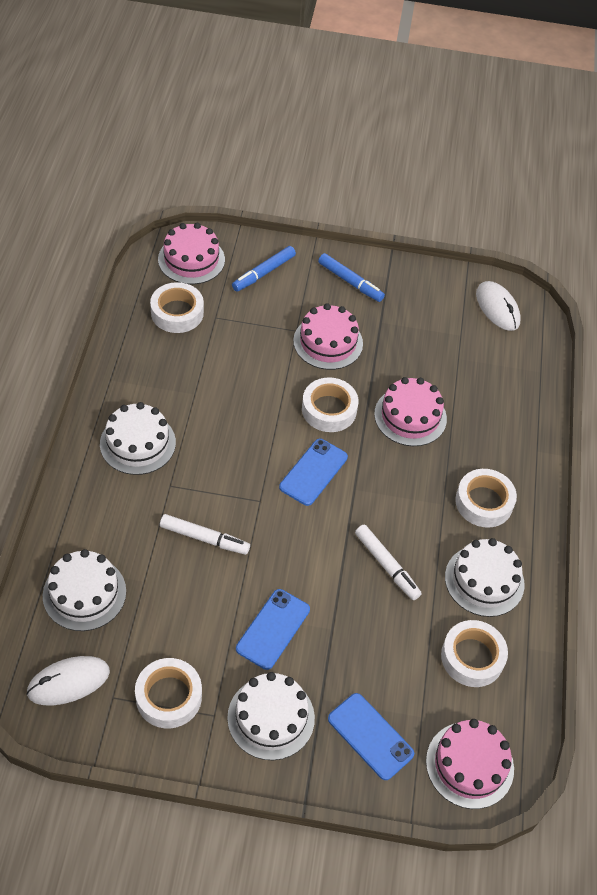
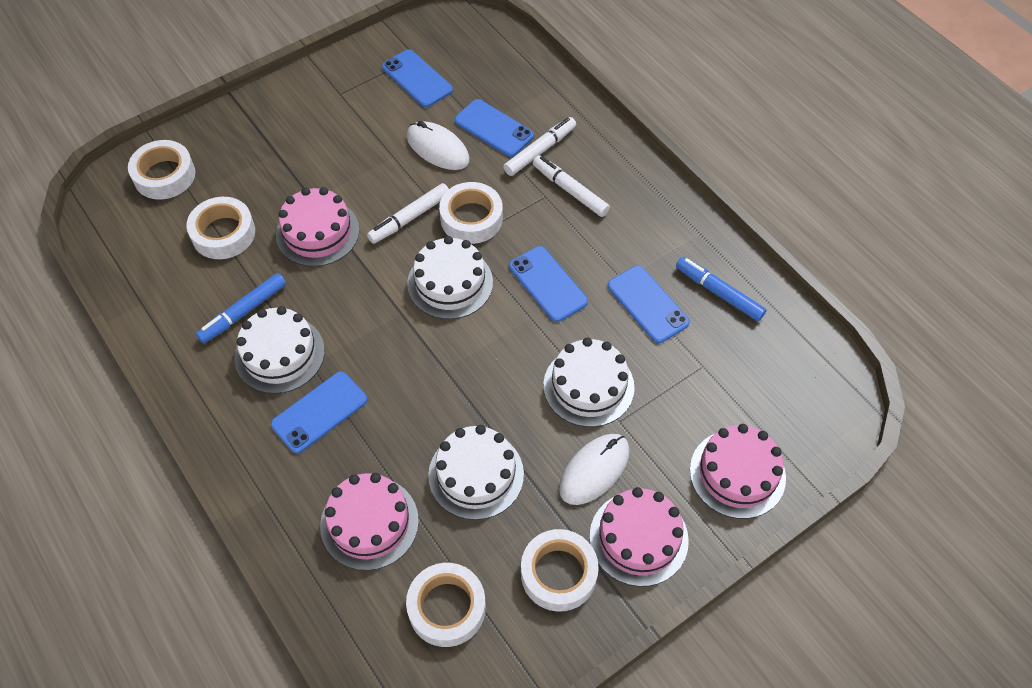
blue phone: [236,589,310,670] [279,439,348,506] [328,693,414,780] = 3 -> [271,371,367,454] [382,49,453,107] [454,99,534,157] [509,246,588,322] [608,265,690,343] = 5
white marker: [160,514,250,555] [355,525,422,600] = 2 -> [367,183,449,244] [503,117,576,176] [533,155,610,217] = 3

